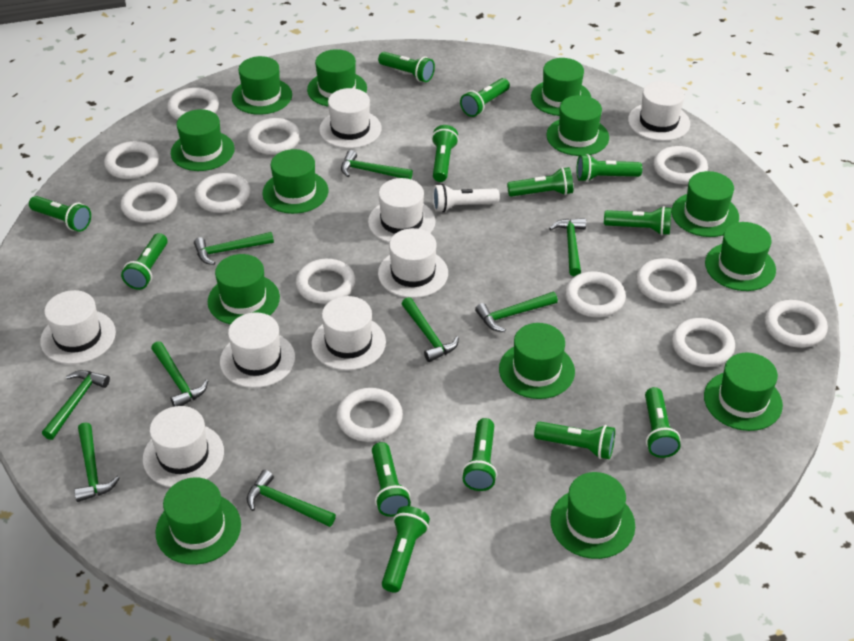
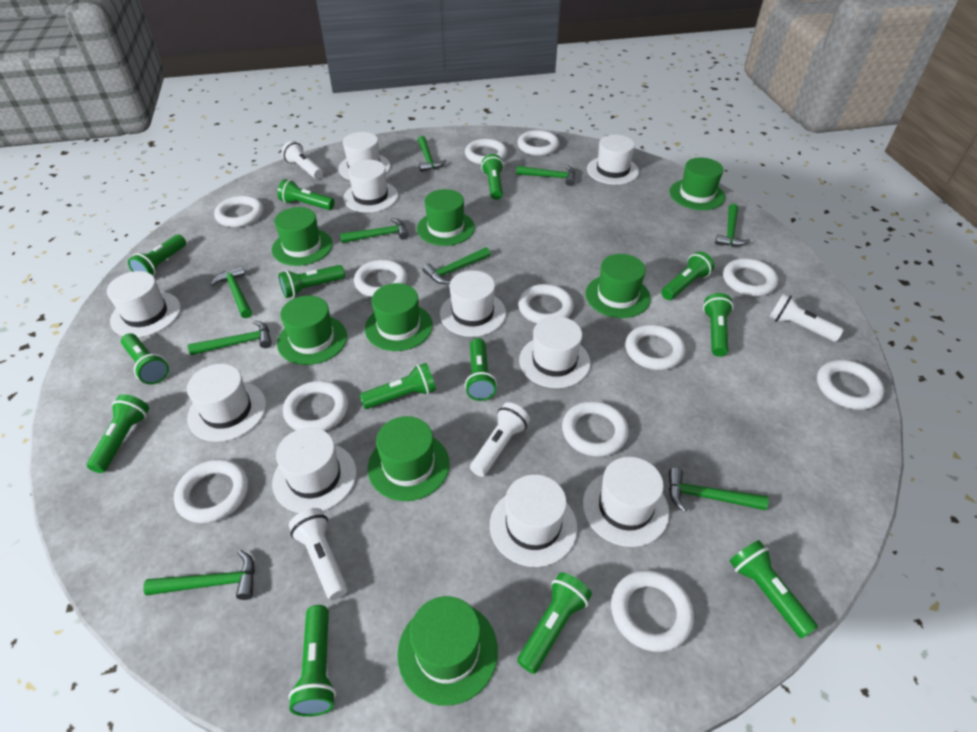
green hat: [155,477,241,565] [171,109,235,171] [208,254,280,325] [232,56,292,115] [263,149,328,214] [307,49,367,107] [499,323,575,399] [531,58,591,116] [546,95,609,156] [550,472,635,559] [672,171,739,237] [704,353,783,431] [705,222,776,291] = 13 -> [272,207,333,266] [277,295,347,365] [365,283,433,351] [368,416,450,501] [397,596,498,706] [417,189,475,246] [586,254,651,318] [670,157,725,210] = 8
white flashlight: [433,184,500,212] = 1 -> [281,141,323,179] [289,508,348,600] [470,402,530,477] [769,293,844,342] = 4
white hat: [40,290,116,364] [143,406,224,487] [220,312,295,388] [311,296,386,371] [319,88,381,148] [368,178,436,243] [378,228,448,298] [628,81,690,141] = 8 -> [107,271,181,337] [187,364,266,442] [272,428,357,513] [338,132,390,180] [343,160,398,213] [440,270,506,337] [490,475,578,567] [519,316,590,388] [583,457,670,547] [587,135,639,185] = 10

